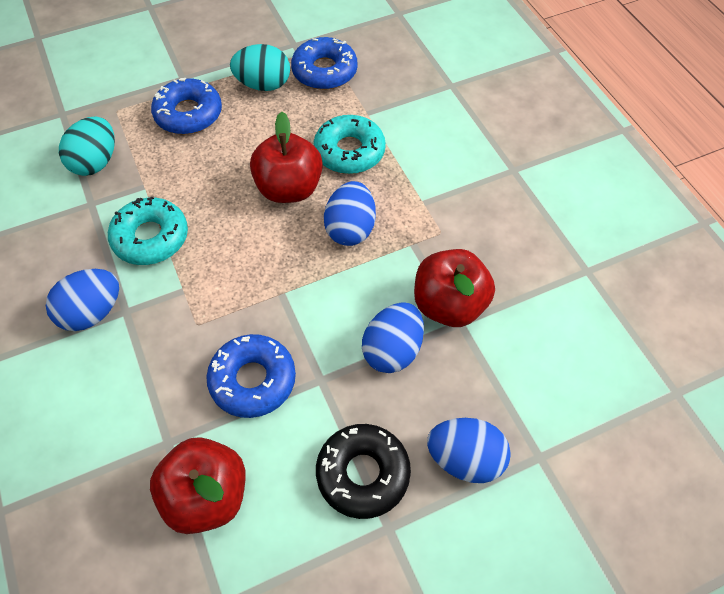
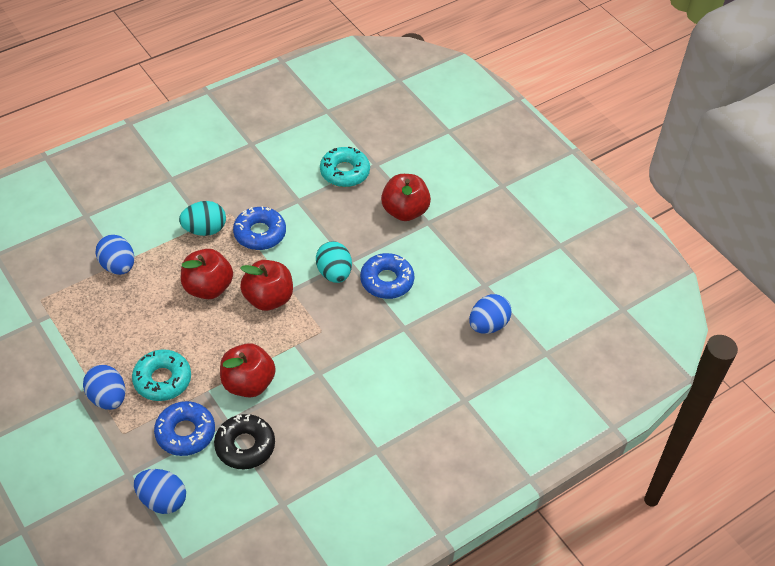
red apple: [150,437,246,534] [250,112,323,203] [414,249,495,327] = 3 -> [181,249,233,299] [220,343,276,398] [240,260,293,311] [381,174,431,221] = 4

